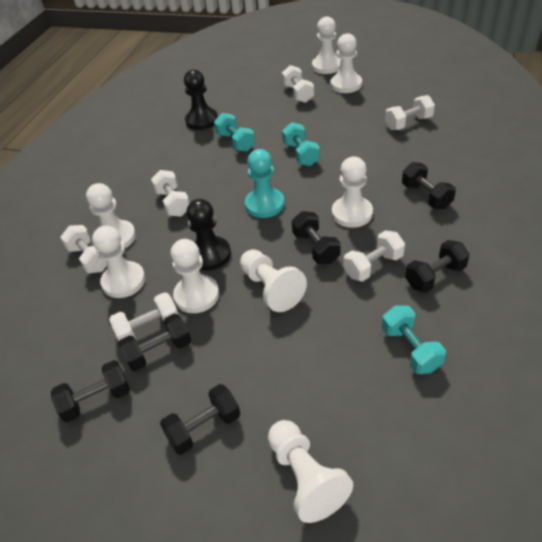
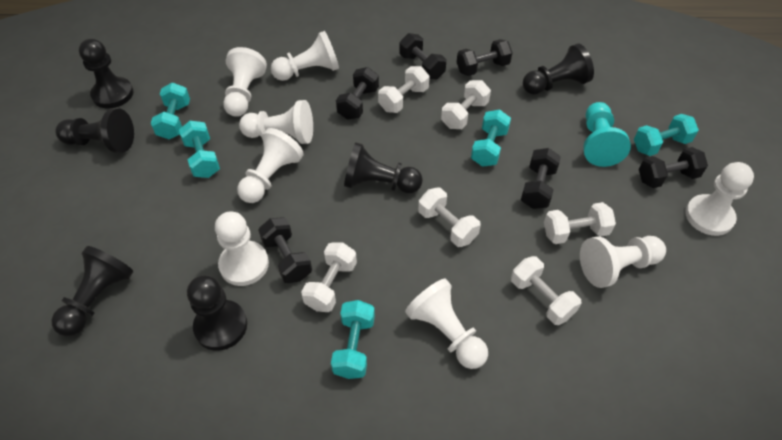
black pawn: [184,69,218,130] [186,199,231,271] = 2 -> [51,246,133,336] [55,109,134,153] [79,39,133,109] [187,275,247,351] [344,142,423,193] [523,44,594,95] = 6
turquoise dumbbell: [214,113,255,152] [282,122,320,166] [382,305,446,374] = 3 -> [151,83,190,139] [179,121,220,178] [331,300,375,379] [471,110,511,167] [634,114,699,156] = 5

